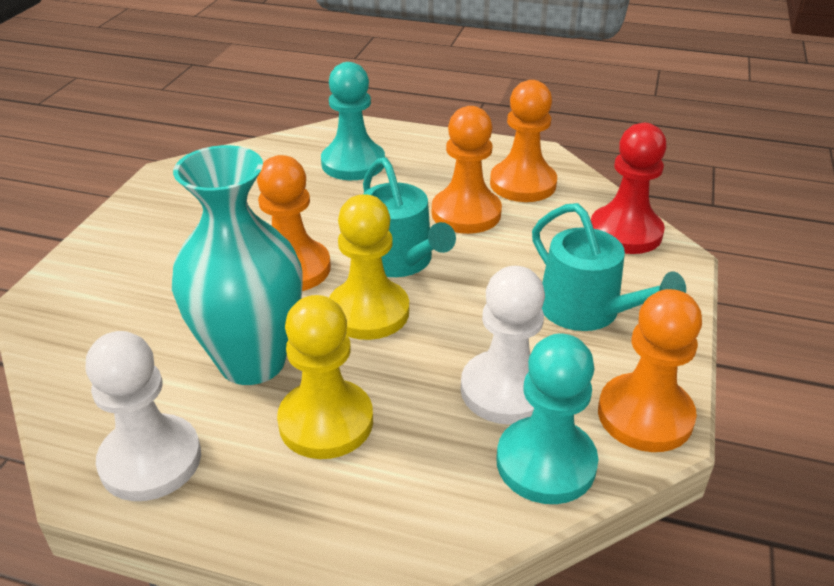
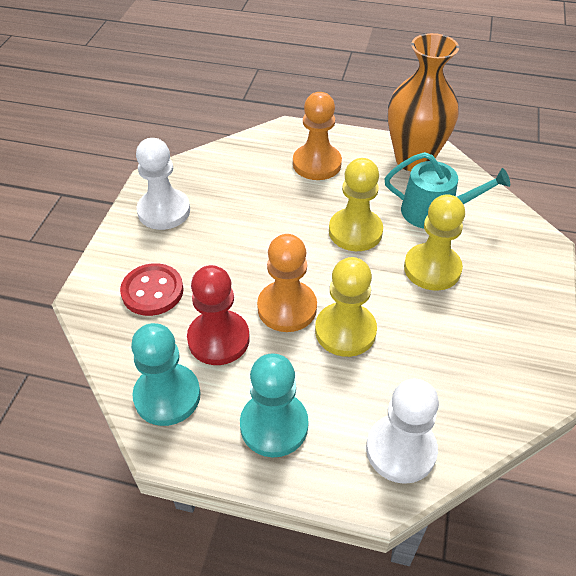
orange pawn: [257,155,331,291] [432,106,502,234] [490,80,557,202] [598,289,702,452] = 4 -> [257,234,317,332] [293,92,342,180] = 2
orange vase: none = 0 -> [388,33,459,171] = 1
red button: none = 0 -> [120,263,183,316] = 1
turquoise vase: [172,145,303,385] = 1 -> none = 0
turquoise watering can: [363,157,456,277] [532,203,686,331] = 2 -> [385,152,510,229] = 1
yellow pawn: [277,295,373,459] [329,195,409,340] = 2 -> [315,257,377,357] [329,158,383,251] [404,194,465,291] = 3

